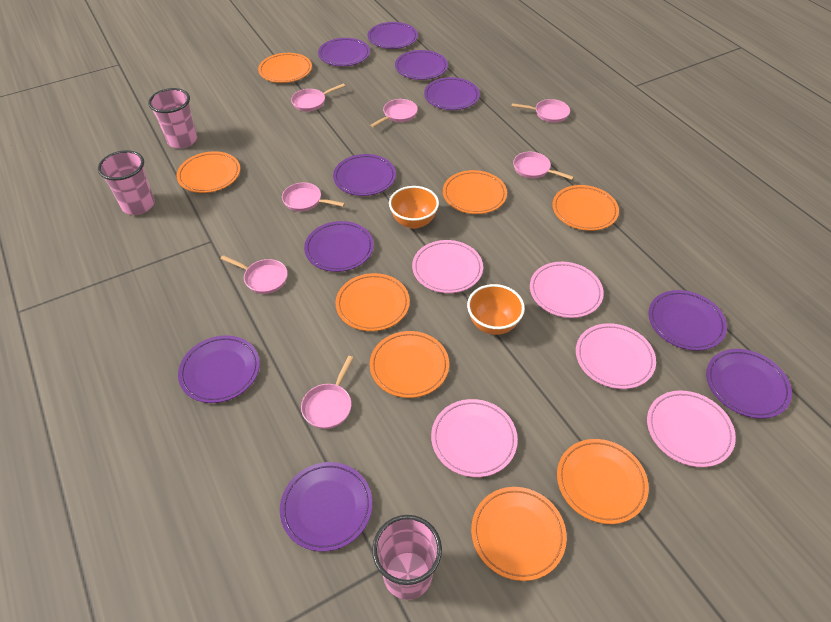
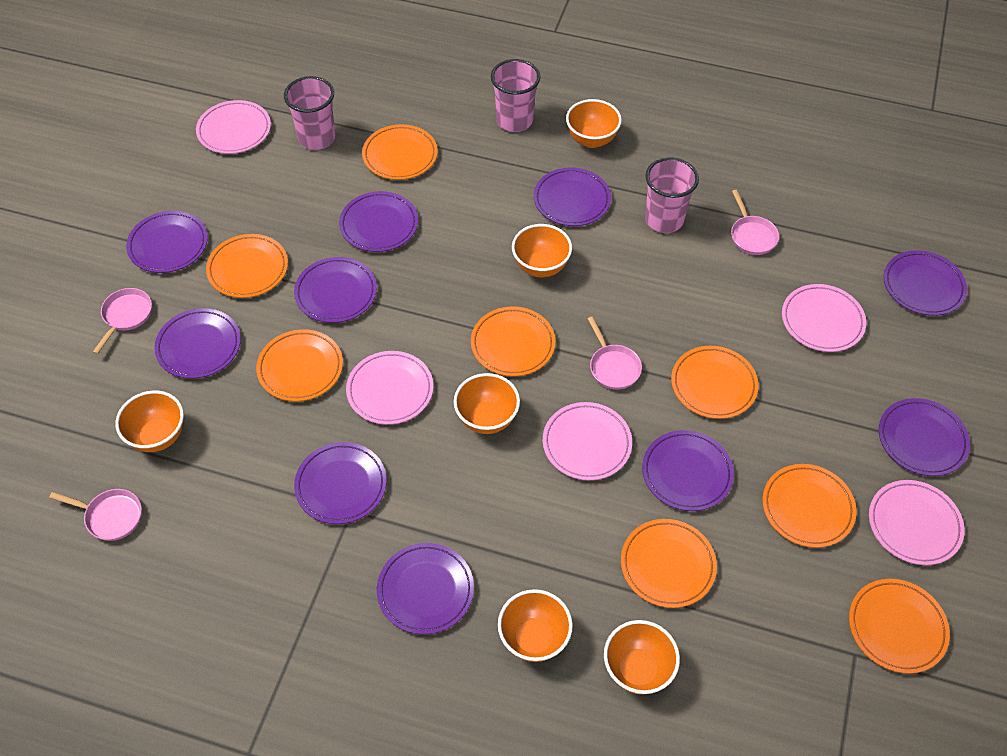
orange bowl: [389,186,439,229] [467,284,525,335] = 2 -> [115,391,184,452] [454,373,520,434] [498,589,573,662] [512,224,572,277] [566,99,622,148] [604,620,680,695] = 6
pink pan: [221,255,288,294] [282,182,345,212] [291,84,345,111] [301,356,353,429] [370,99,418,127] [512,99,570,123] [513,152,574,180] = 7 -> [49,489,142,541] [93,288,152,354] [587,316,642,390] [731,190,779,255] = 4

